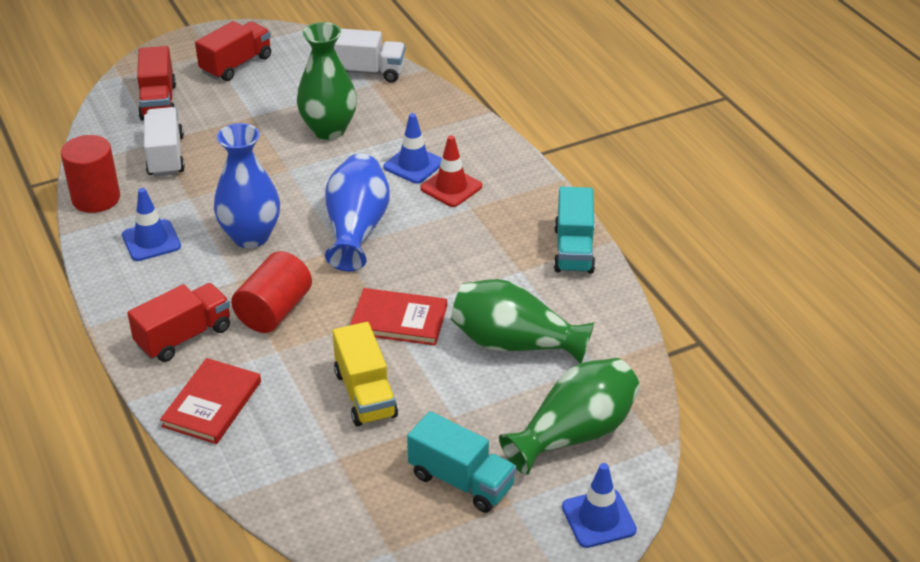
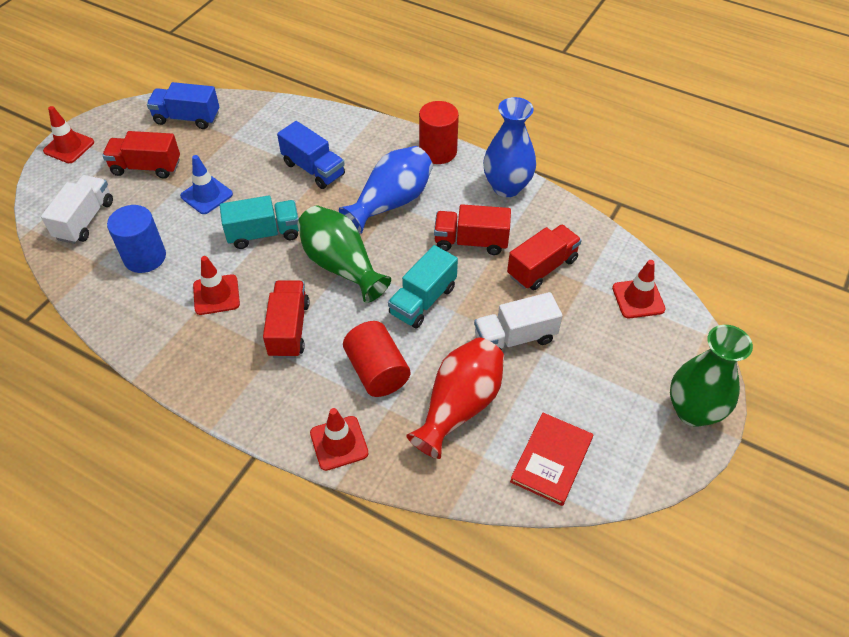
blue cylinder: none = 0 -> [107,205,166,273] = 1
blue traffic cone: [122,188,181,261] [384,113,442,184] [562,463,637,548] = 3 -> [180,155,233,214] = 1
blue truck: none = 0 -> [147,82,219,129] [277,121,345,189] = 2
green vase: [297,22,357,140] [451,279,594,363] [499,358,640,475] = 3 -> [297,206,391,303] [670,325,753,427] = 2
red book: [160,358,261,444] [350,288,447,346] = 2 -> [510,413,593,506] = 1
red traffic cone: [420,135,482,207] = 1 -> [43,106,94,163] [193,256,240,315] [310,408,369,471] [612,260,666,318] = 4
red truck: [127,283,230,362] [137,46,176,121] [195,21,271,81] = 3 -> [102,131,180,179] [263,280,310,358] [434,204,511,255] [507,224,582,291] = 4
red vase: none = 0 -> [406,337,504,459] = 1
yellow truck: [332,322,398,426] = 1 -> none = 0

